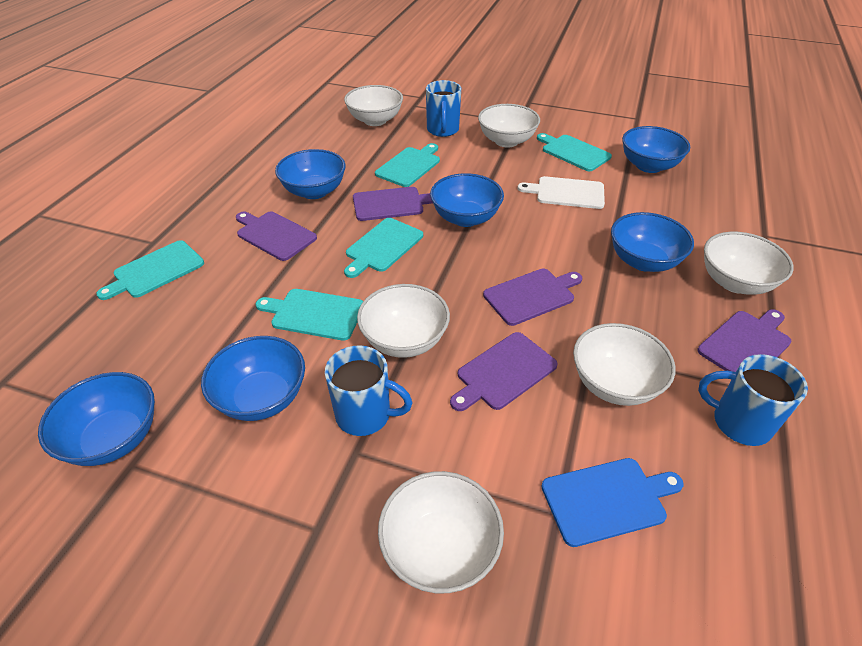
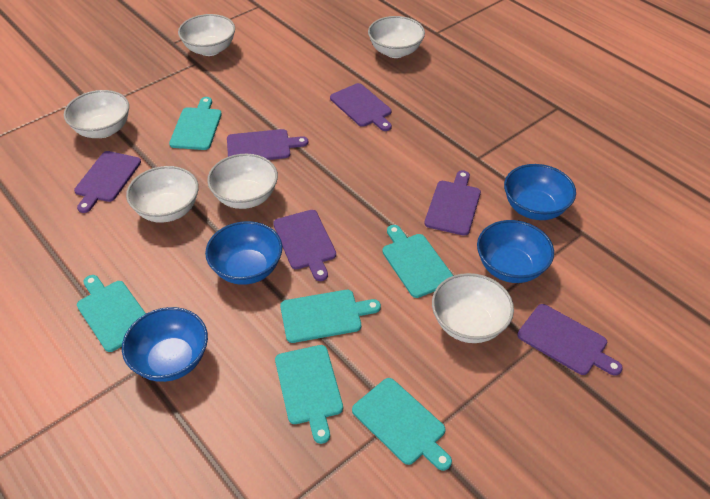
blue bowl: [38,372,155,466] [201,336,305,421] [275,149,346,199] [430,173,504,227] [611,212,694,272] [622,126,690,173] = 6 -> [122,307,208,382] [205,221,282,285] [477,220,554,283] [504,164,576,220] = 4
blue cutting board: [541,458,684,547] = 1 -> none = 0
blue mug: [325,345,413,436] [426,80,461,137] [698,354,808,446] = 3 -> none = 0
purple cutting board: [236,212,317,261] [353,187,433,221] [450,332,558,411] [483,269,583,326] [697,309,792,372] = 5 -> [74,151,141,213] [227,129,308,160] [273,210,336,281] [330,83,392,131] [424,170,481,236] [518,304,623,376] = 6
turquoise cutting board: [96,240,204,300] [256,289,363,341] [344,218,423,278] [375,143,440,187] [537,133,612,171] = 5 -> [77,275,146,352] [169,97,222,150] [275,345,343,444] [280,290,381,343] [352,378,452,471] [382,225,453,298] = 6
white cutting board: [518,176,605,209] = 1 -> none = 0

